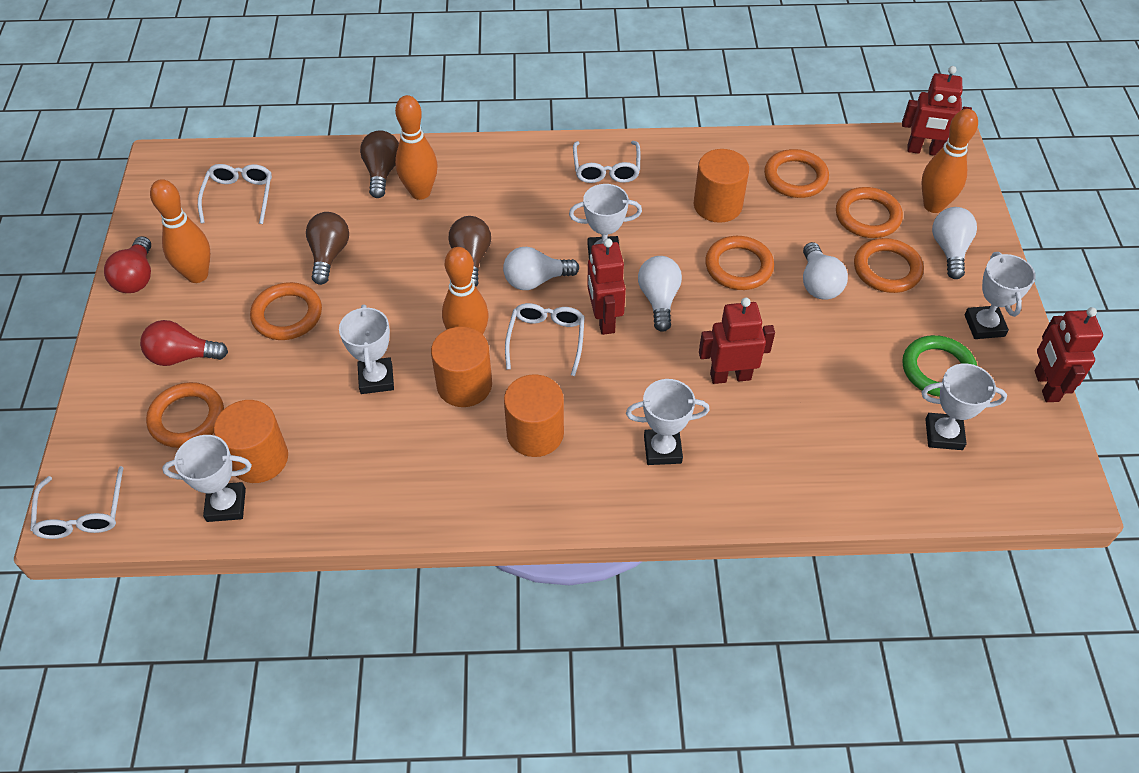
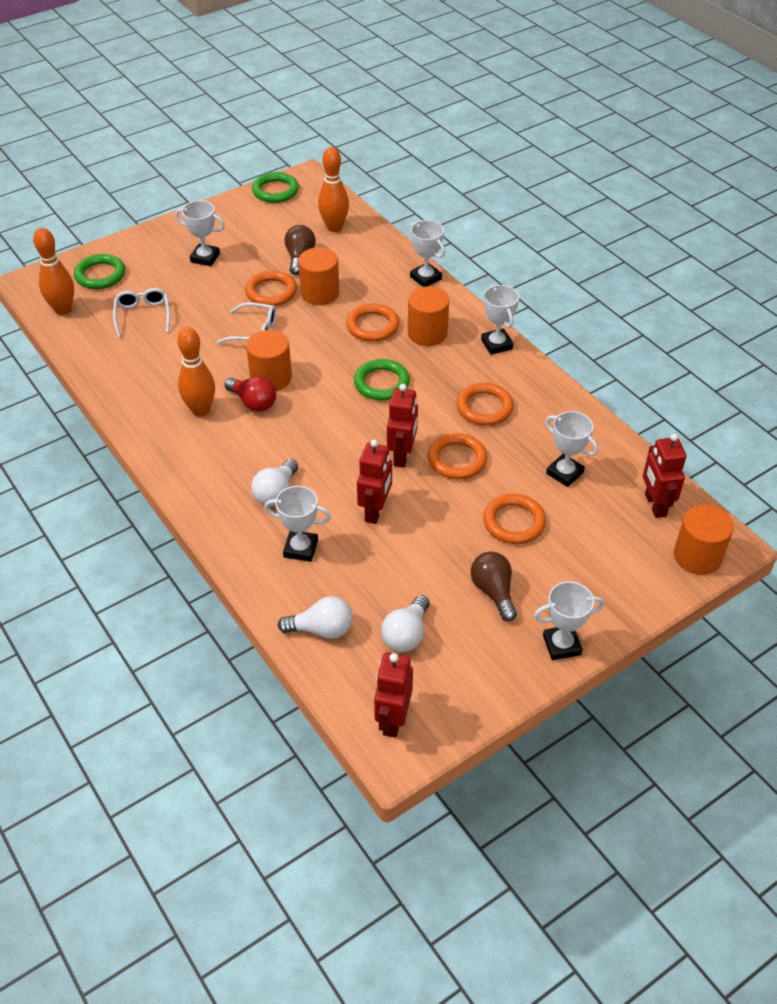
brown light bulb: [306,212,349,285] [360,130,399,198] [448,216,491,286] = 3 -> [284,225,316,275] [471,551,517,622] = 2
green ring: [902,335,977,397] = 1 -> [74,254,125,289] [252,172,299,203] [354,359,410,400] = 3
orange bowling pin: [150,179,210,283] [395,95,437,200] [442,247,489,335] [921,109,978,213] = 4 -> [33,228,74,315] [177,327,215,417] [318,147,349,232] = 3
orange ring: [146,382,224,448] [250,282,322,340] [705,236,774,290] [764,149,829,198] [836,187,903,238] [854,238,924,293] = 6 -> [245,271,297,306] [346,304,399,342] [428,433,487,479] [456,383,514,425] [483,494,546,544] = 5
red light bulb: [104,236,151,293] [140,320,228,366] = 2 -> [225,376,276,412] = 1
white glasses: [30,466,123,539] [198,164,272,224] [505,303,585,376] [573,141,640,183] = 4 -> [113,288,170,338] [217,302,276,344] = 2
white light bulb: [503,247,579,290] [638,256,682,332] [803,242,848,299] [932,207,977,279] = 4 -> [251,459,298,506] [278,596,353,639] [381,595,430,652] = 3

